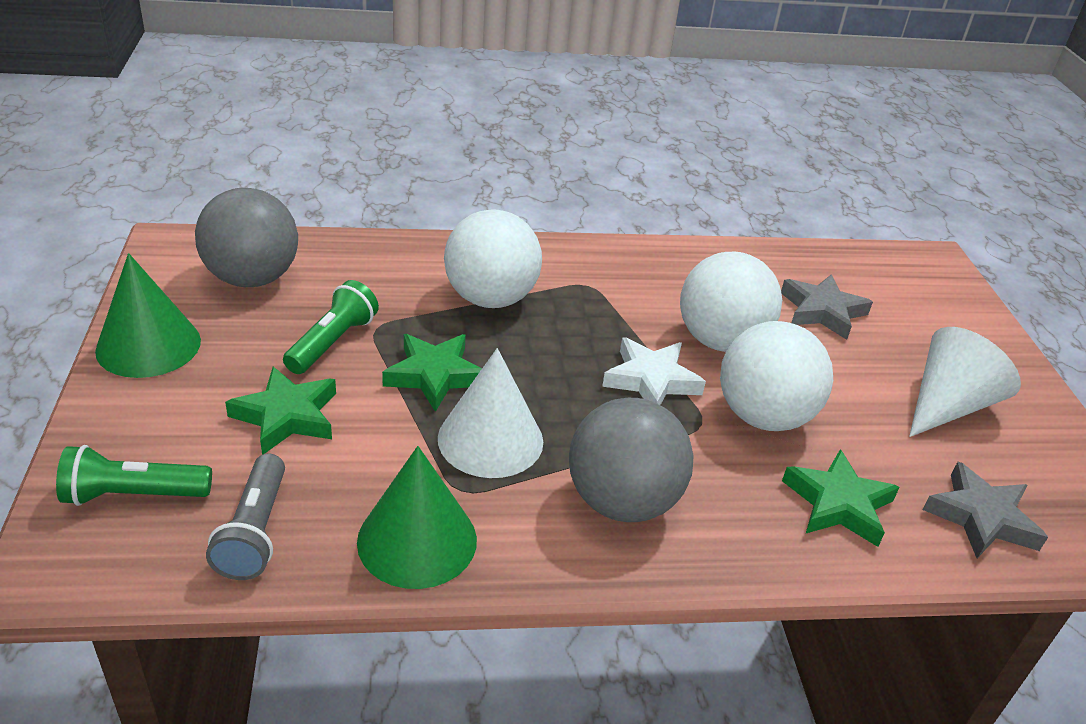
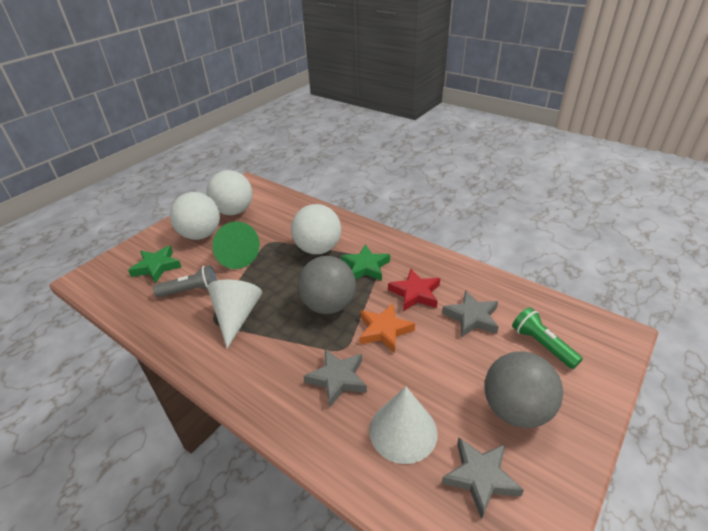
green cone: [95,253,201,378] [357,446,477,589] = 2 -> [212,221,260,269] = 1
green flashlight: [56,445,212,506] [283,280,379,374] = 2 -> [512,307,583,369] = 1
green star: [225,367,336,455] [382,334,482,412] [782,449,900,547] = 3 -> [128,245,181,283] [341,244,390,281] = 2
grey star: [781,274,873,340] [923,462,1048,558] = 2 -> [304,349,367,407] [442,290,499,337] [442,438,524,519] = 3
orange star: none = 0 -> [359,303,415,353] = 1
red star: none = 0 -> [388,269,440,311] = 1
white star: [602,337,706,405] = 1 -> none = 0

